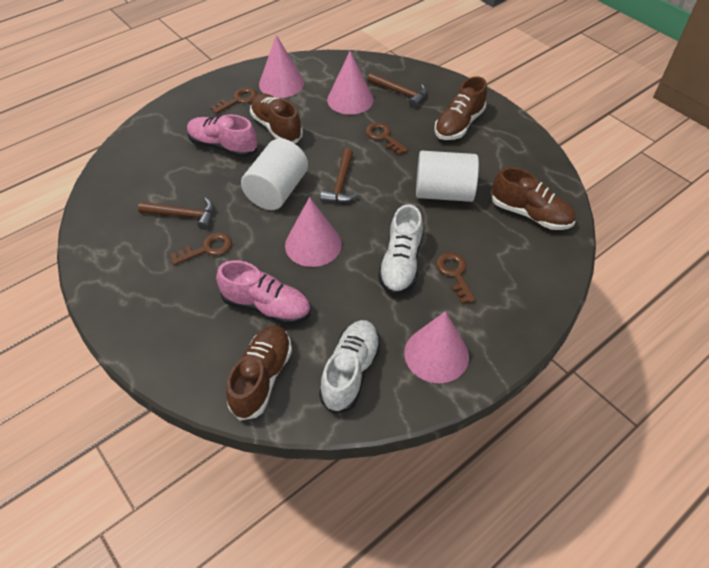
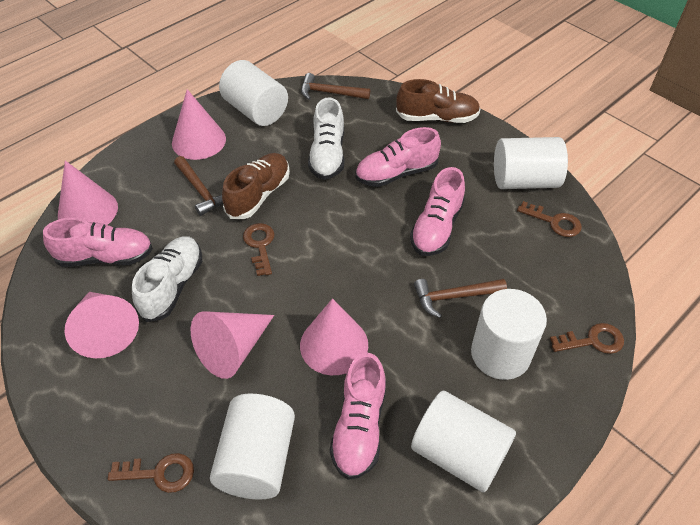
brown shoe: [226,325,292,421] [250,93,303,143] [434,77,487,140] [491,167,575,230] = 4 -> [222,153,290,219] [396,79,480,123] = 2
pink cone: [259,35,304,98] [285,197,342,267] [327,51,374,115] [404,311,469,383] = 4 -> [58,160,118,225] [64,292,139,358] [172,89,226,160] [191,311,274,379] [300,298,368,375] = 5
pink shoe: [187,114,257,158] [216,260,311,325] = 2 -> [43,218,153,267] [330,353,386,480] [355,127,441,187] [410,167,465,256] = 4
white cylinder: [241,139,308,210] [416,151,479,202] = 2 -> [210,394,295,499] [219,60,288,126] [411,391,516,492] [471,289,547,380] [494,137,568,189] = 5

